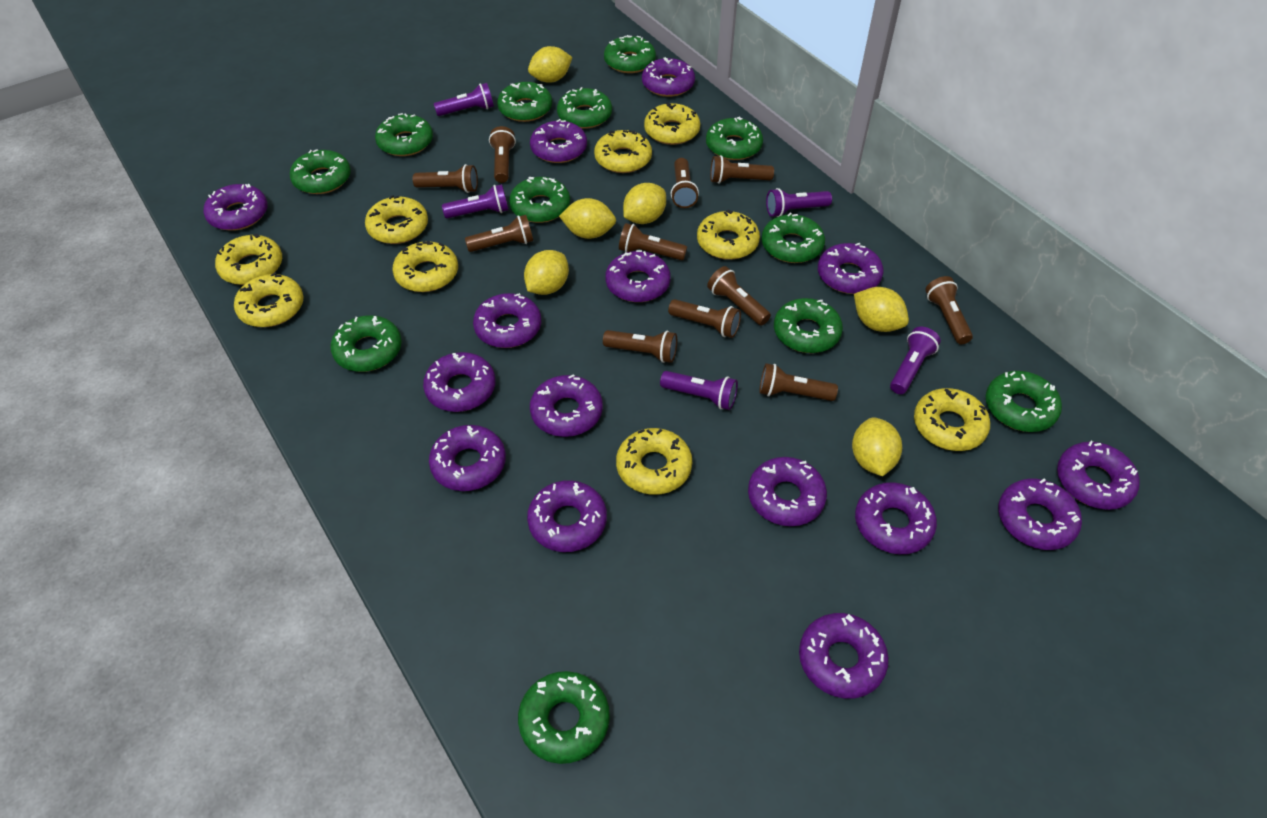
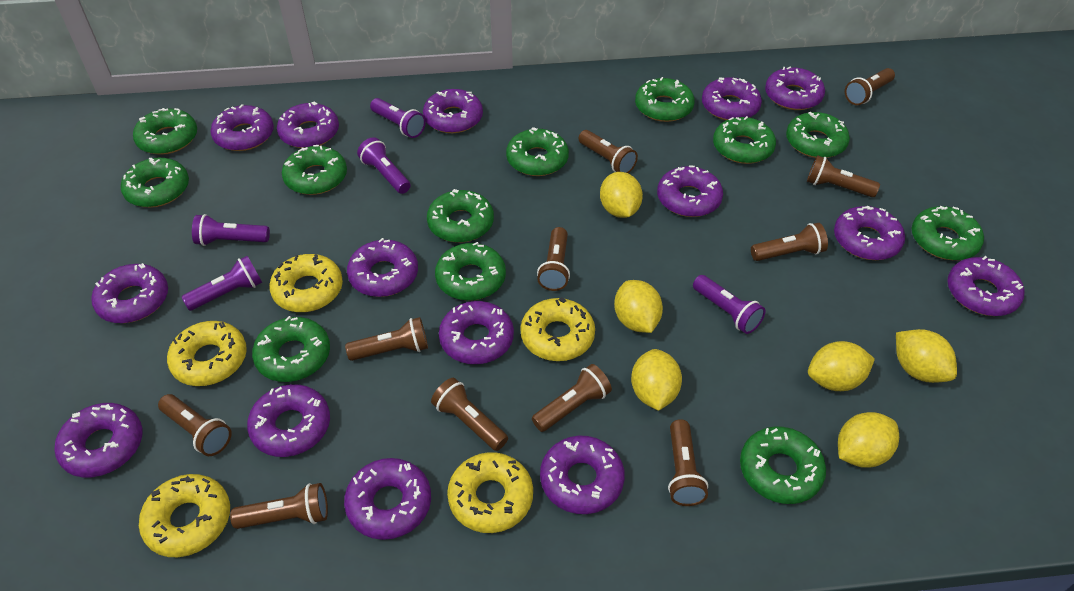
yellow donut: [215,234,282,285] [234,272,304,327] [365,195,428,244] [392,241,458,292] [594,130,652,173] [616,428,692,495] [644,103,700,145] [697,209,760,260] [914,388,990,451] = 9 -> [139,474,230,557] [167,321,247,386] [269,254,343,312] [447,452,533,533] [520,297,595,361] = 5

